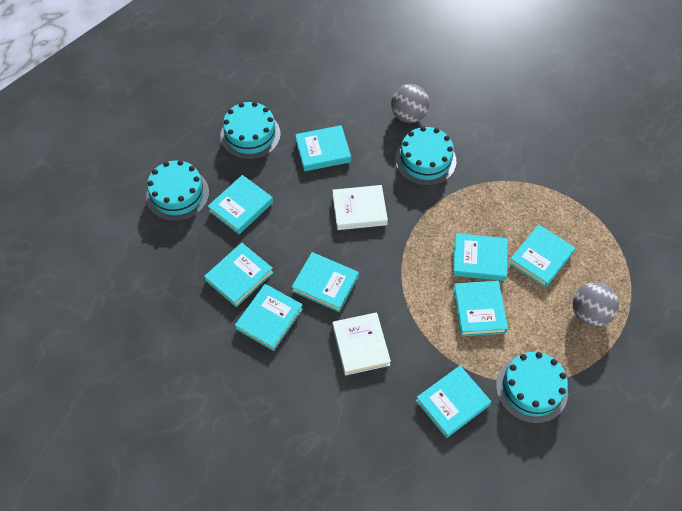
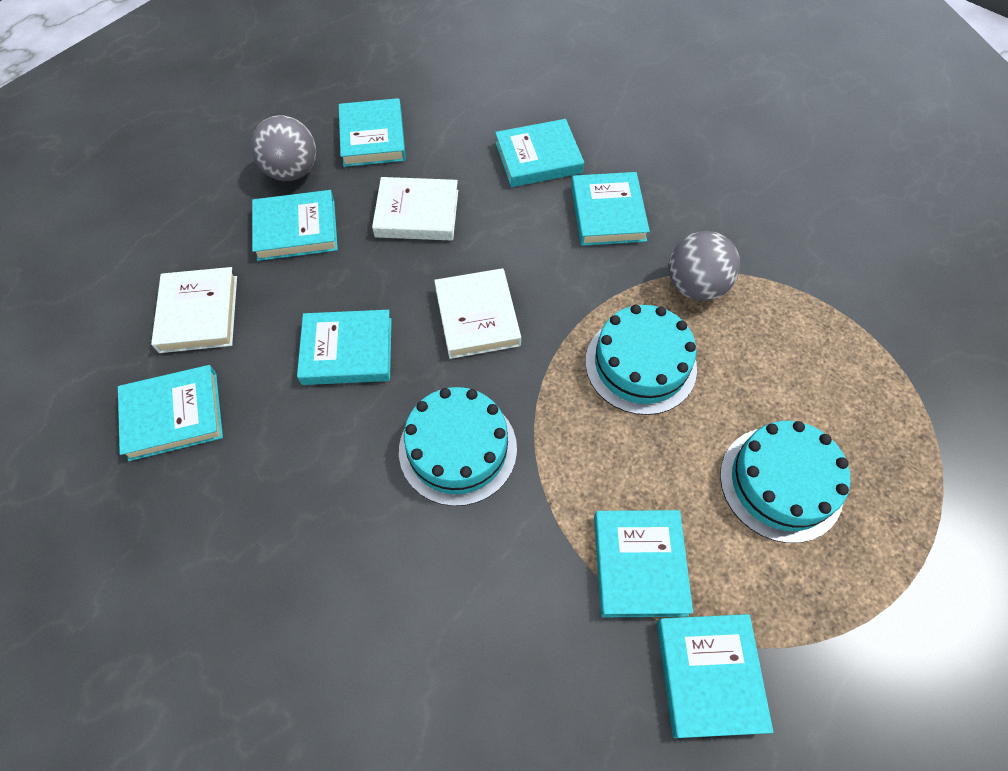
turquoise book: [204,243,273,307] [207,175,273,234] [235,284,303,351] [292,252,359,312] [295,125,351,171] [416,366,491,438] [453,233,508,281] [453,281,508,336] [509,224,575,288] = 9 -> [118,365,223,461] [252,190,338,261] [297,310,392,385] [339,98,406,167] [495,119,584,187] [571,172,650,246] [594,510,693,617] [657,614,773,738] = 8
turquoise cake: [146,160,209,221] [220,102,281,159] [395,126,456,186] [496,352,568,423] = 4 -> [399,387,517,506] [585,305,697,415] [720,421,850,543] = 3
white book: [332,185,388,230] [332,312,391,376] = 2 -> [151,267,237,353] [372,177,458,241] [434,268,521,359] = 3

